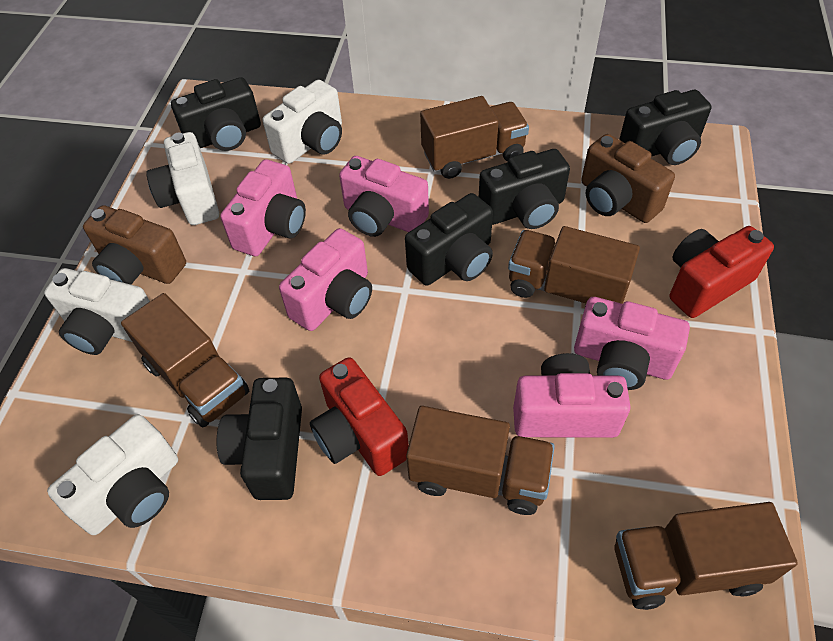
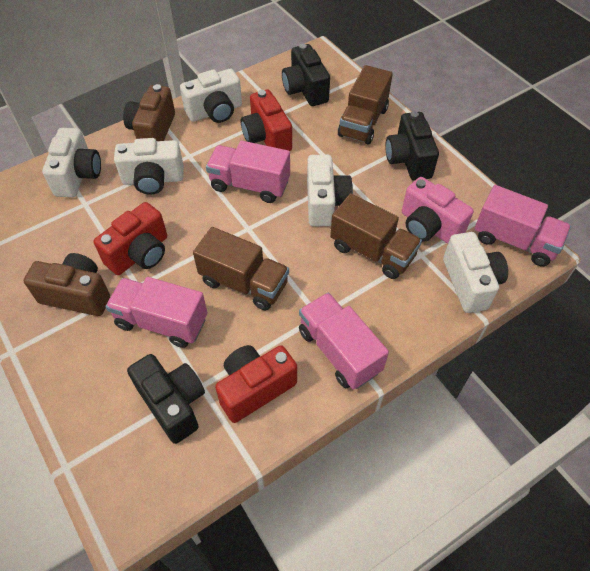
black camera: [171,77,261,151] [216,377,302,500] [405,193,493,286] [479,149,570,229] [619,90,711,165] = 5 -> [127,354,205,444] [282,44,330,106] [385,111,439,181] = 3
brown truck: [121,293,249,428] [406,406,555,515] [420,96,529,179] [508,226,640,306] [615,502,798,610] = 5 -> [193,227,289,310] [330,193,422,279] [338,65,393,144] = 3
pink camera: [220,159,306,256] [279,228,372,331] [339,156,429,237] [513,353,631,438] [574,297,690,390] = 5 -> [402,177,474,244] = 1
pink truck: none = 0 -> [106,277,208,348] [206,141,290,203] [299,292,389,390] [474,185,571,266] = 4
red camera: [310,357,409,476] [669,226,774,318] = 2 -> [94,202,167,275] [215,345,297,423] [241,90,292,151] = 3
white camera: [44,268,150,355] [47,414,178,535] [146,132,219,225] [263,80,342,164] = 4 -> [42,128,101,197] [114,138,184,195] [180,69,242,123] [307,155,353,226] [443,232,508,313] = 5

